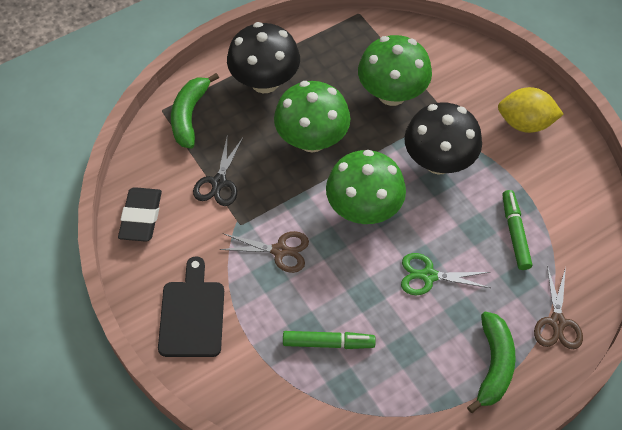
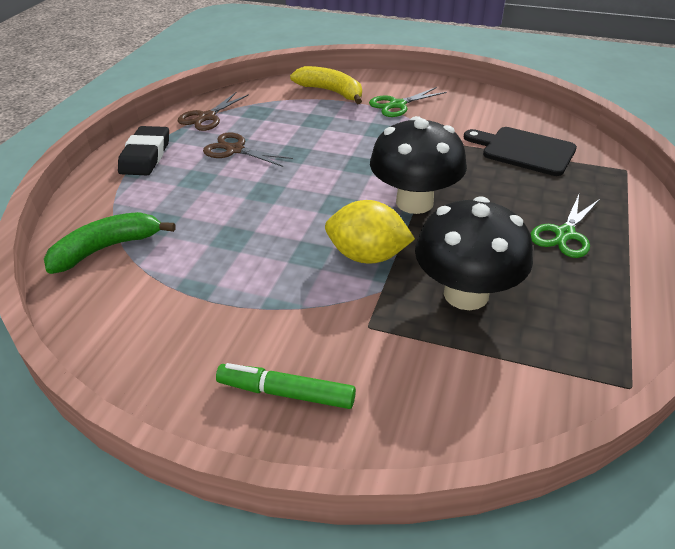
black scissors: [193,134,243,206] = 1 -> none = 0
green banana: [171,73,219,148] [467,311,516,413] = 2 -> [44,212,176,274] = 1
green marker: [283,331,376,349] [502,190,532,270] = 2 -> [216,363,356,409] = 1
green mushroom: [274,81,351,153] [326,150,406,224] [358,35,432,106] = 3 -> none = 0
green scissors: [401,253,490,295] = 1 -> [369,87,447,117] [530,195,600,258] = 2
yellow banana: none = 0 -> [290,66,362,104] = 1

